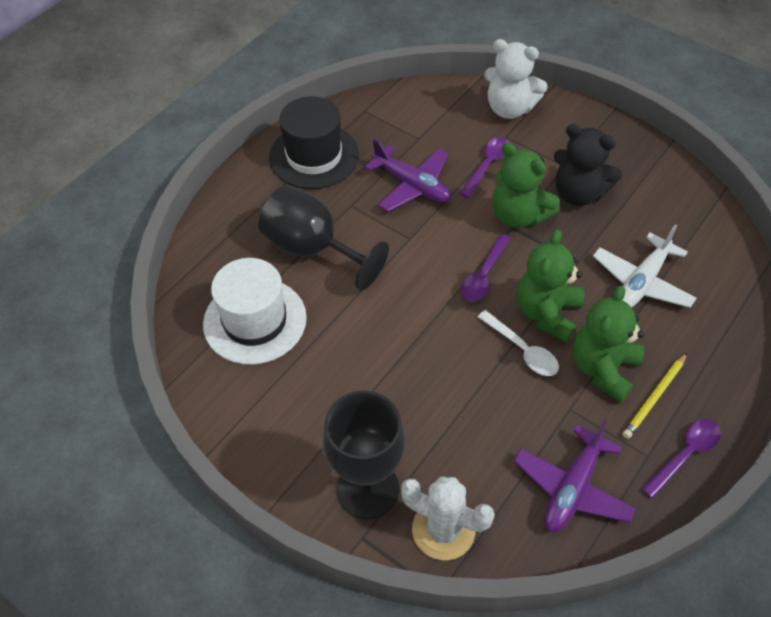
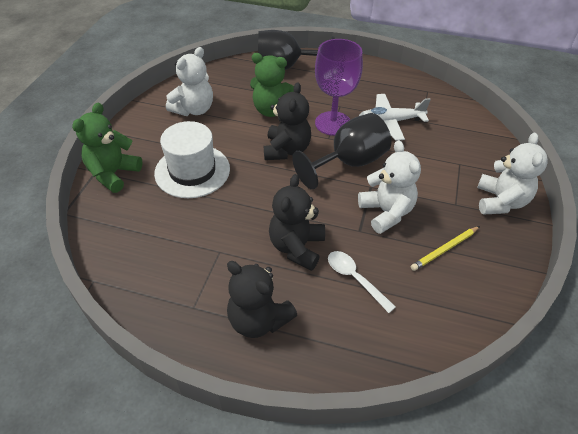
black hat: [269,96,359,189] = 1 -> none = 0
black teddy bear: [554,124,622,206] = 1 -> [227,261,297,338] [264,82,311,160] [269,174,325,271] = 3
green teddy bear: [492,143,559,228] [517,229,584,343] [573,285,644,403] = 3 -> [72,103,143,193] [250,53,294,117] = 2
purple goblet: none = 0 -> [315,39,363,136] = 1
purple plane: [365,138,451,212] [514,419,636,532] = 2 -> none = 0
purple spoon: [459,137,510,198] [461,234,511,302] [641,419,721,499] = 3 -> none = 0
white cactus: [401,477,495,560] = 1 -> none = 0
white teddy bear: [484,39,547,119] = 1 -> [166,47,213,116] [358,140,421,234] [477,133,548,215] = 3

